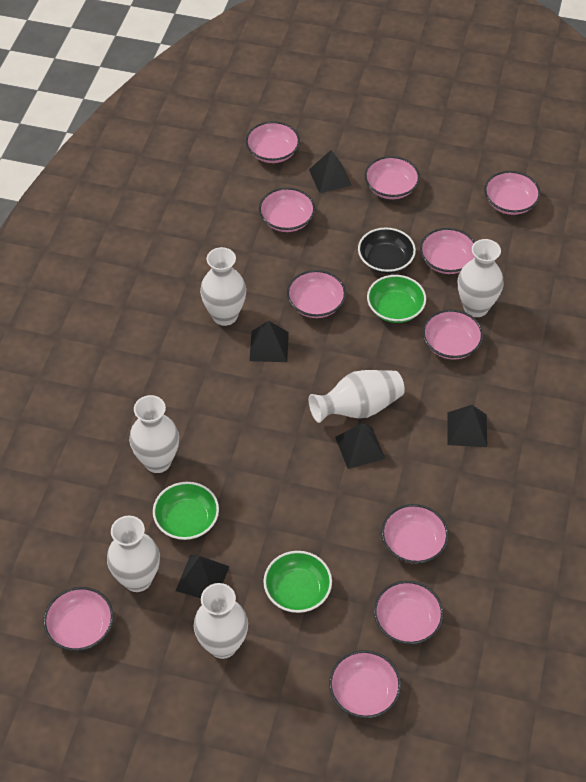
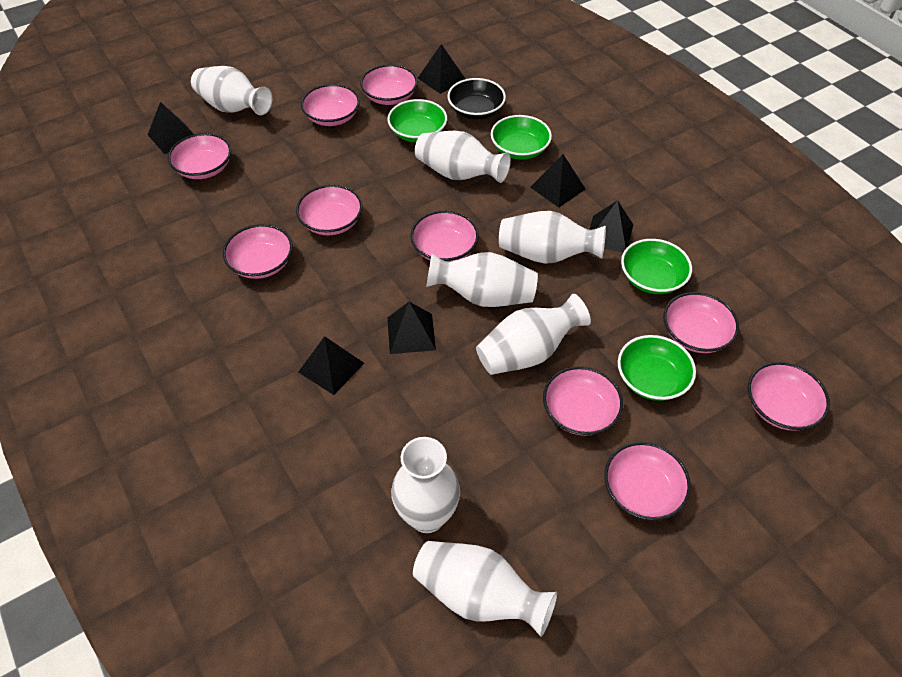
black pyramid: [176,555,230,598] [250,320,289,362] [309,150,352,193] [335,423,385,469] [448,405,487,447] = 5 -> [148,102,194,154] [299,336,364,395] [387,302,436,354] [418,44,465,94] [530,154,585,208] [589,200,633,253] = 6
green bowl: [153,482,219,540] [263,551,332,613] [367,275,426,323] = 3 -> [387,99,447,142] [491,115,552,160] [618,335,696,401] [621,239,692,294] = 4
pink bowl: [43,587,114,651] [246,121,300,163] [259,188,315,232] [287,270,346,318] [329,650,401,718] [364,156,420,199] [374,581,444,645] [381,504,449,564] [420,228,475,274] [423,309,483,360] [484,171,540,215] = 11 -> [168,133,231,179] [223,224,293,279] [296,185,363,235] [301,84,360,126] [360,65,418,105] [411,211,479,262] [543,366,623,436] [604,442,691,521] [664,292,739,353] [748,362,830,431] = 10
white vase: [107,516,160,592] [129,395,179,473] [194,583,248,659] [200,247,246,326] [309,370,405,423] [458,239,503,317] = 6 -> [191,66,272,115] [391,437,460,533] [413,541,557,637] [415,131,511,183] [426,252,538,307] [476,294,591,375] [499,211,606,264] = 7

